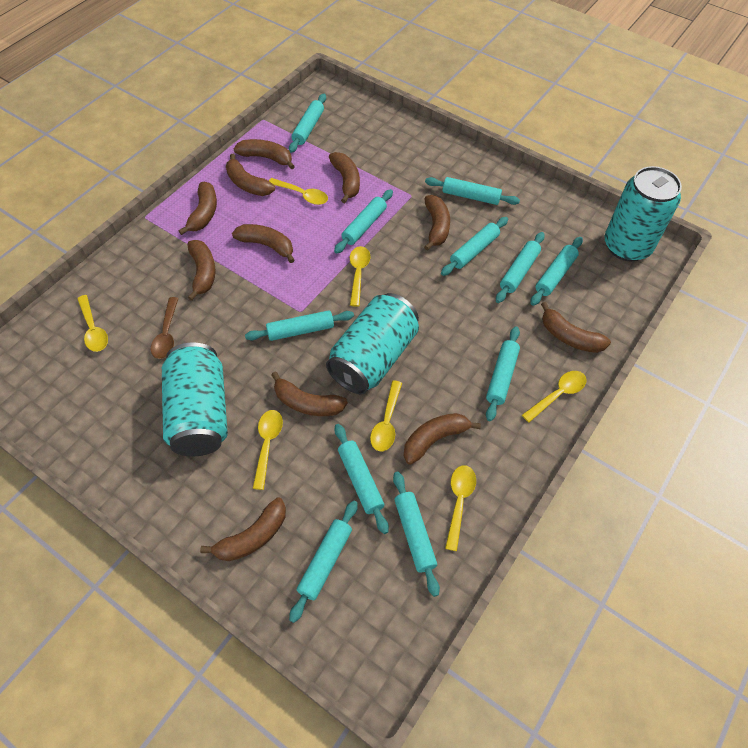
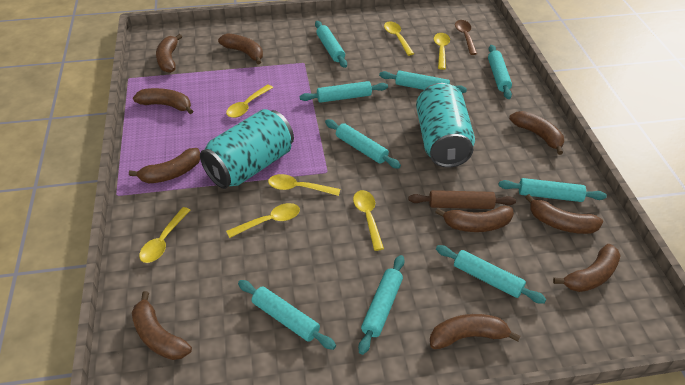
brown banana: [179,182,217,235] [187,240,216,301] [200,497,286,561] [226,154,275,196] [232,224,295,263] [234,139,295,170] [271,371,348,416] [329,152,360,203] [404,413,481,465] [424,195,450,251] [541,302,611,353] = 11 -> [129,148,200,183] [132,291,192,360] [133,88,193,114] [156,34,182,73] [218,33,263,64] [430,314,520,349] [435,206,514,232] [509,111,564,155] [525,194,603,234] [553,244,621,292] = 10
brown rolling pin: none = 0 -> [409,190,516,209] = 1
turquoise can: [162,343,228,457] [326,293,419,394] [605,166,682,262] = 3 -> [200,109,294,189] [416,83,475,168] = 2
turquoise rolling pin: [245,310,354,341] [289,94,326,153] [289,500,358,623] [334,189,393,254] [335,424,389,534] [393,472,440,597] [425,177,520,205] [441,217,508,276] [486,326,520,421] [496,232,545,303] [530,237,583,306] = 11 -> [238,280,336,350] [300,81,388,103] [315,21,347,68] [325,119,401,169] [358,255,405,355] [379,70,467,93] [436,245,546,304] [488,45,512,99] [499,178,607,202] = 9

